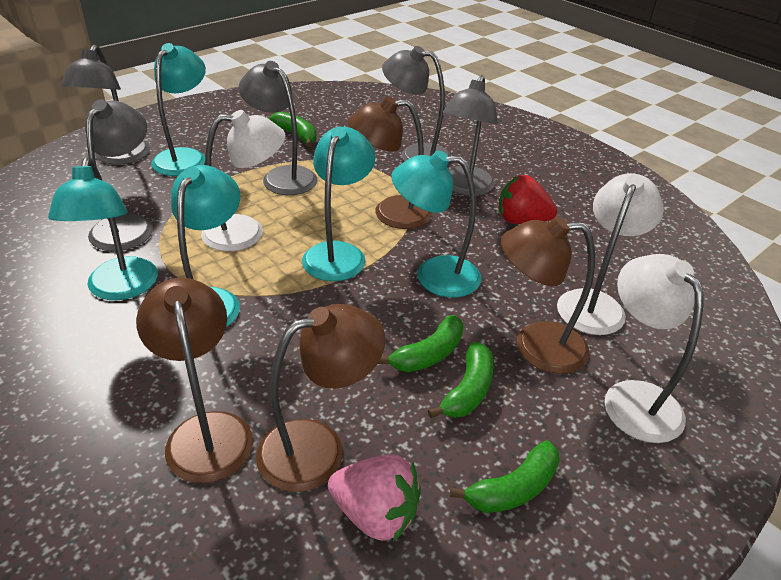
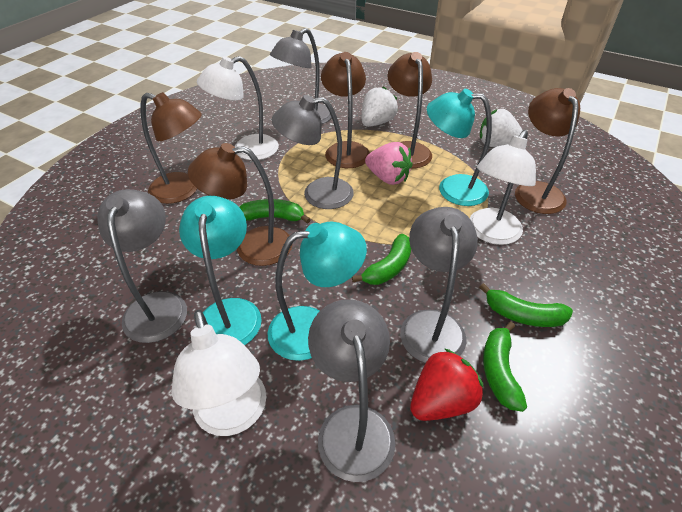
brown lamp: [136,278,253,483] [256,304,385,492] [348,96,432,229] [501,216,595,374] = 4 -> [141,92,202,204] [188,143,292,266] [321,52,370,168] [387,52,432,169] [515,88,580,214] = 5
turquoise lamp: [48,157,158,300] [151,43,206,176] [171,165,240,327] [302,127,375,281] [391,150,482,298] = 5 -> [179,196,262,345] [267,222,367,361] [427,89,492,206] = 3
white strawberry: none = 0 -> [362,86,398,127] [480,109,523,147] = 2

